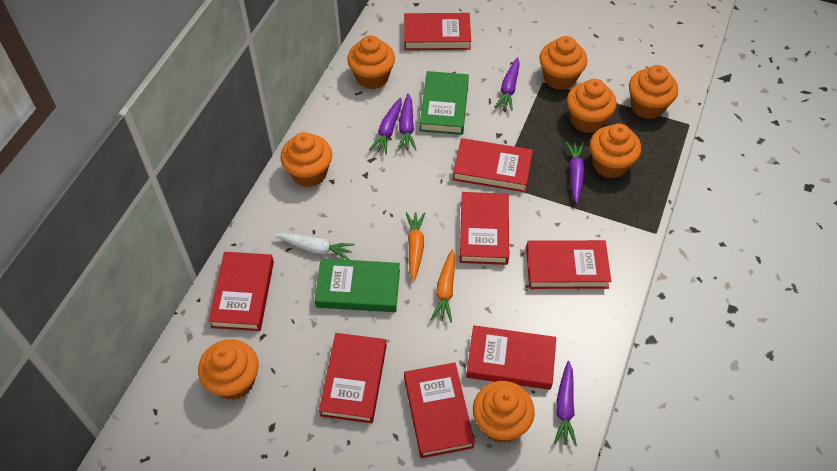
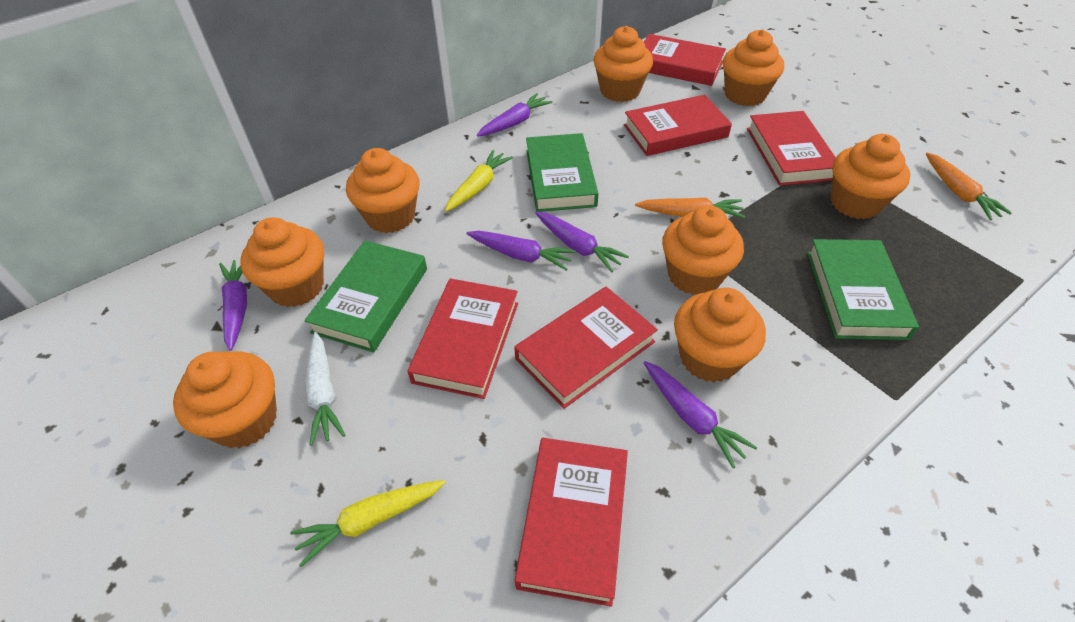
green book: [314,258,400,312] [420,71,469,135] = 2 -> [304,241,427,353] [526,133,599,212] [807,239,919,340] = 3
red book: [208,252,274,331] [319,333,387,423] [404,13,471,50] [404,363,475,458] [453,138,533,192] [460,192,509,265] [466,325,556,390] [526,240,611,289] = 8 -> [407,278,518,399] [514,287,658,409] [515,438,628,606] [624,95,732,156] [644,34,726,86] [747,111,836,186] = 6
yellow carrot: none = 0 -> [290,480,446,567] [445,150,513,212] = 2

